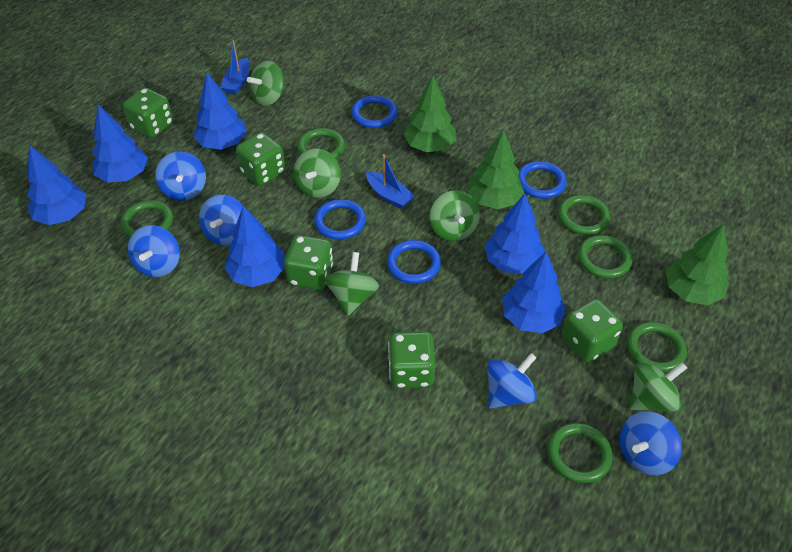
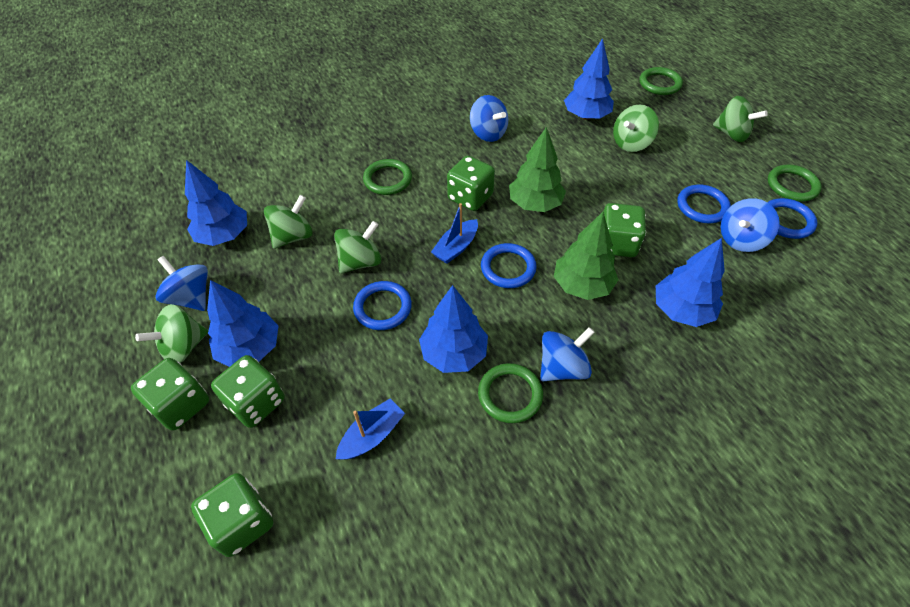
blue spinning top: [128,225,180,277] [155,151,206,201] [199,195,243,245] [487,353,537,409] [620,411,682,475] = 5 -> [155,256,208,311] [470,95,508,142] [540,327,595,381] [721,198,780,252] = 4
blue tree: [27,145,86,225] [92,105,148,183] [193,73,247,150] [224,206,285,287] [485,193,545,274] [502,252,566,333] = 6 -> [185,160,247,246] [207,280,279,367] [419,285,488,373] [564,38,614,120] [656,238,725,327] = 5
green ring: [120,200,173,238] [297,128,345,159] [548,423,613,483] [558,195,610,235] [578,235,632,279] [627,322,687,373] = 6 -> [363,159,412,195] [478,363,543,423] [639,67,683,95] [768,165,822,202] = 4
green tree: [404,76,456,152] [468,130,524,209] [666,224,729,305] = 3 -> [509,127,566,212] [554,212,618,300] = 2

